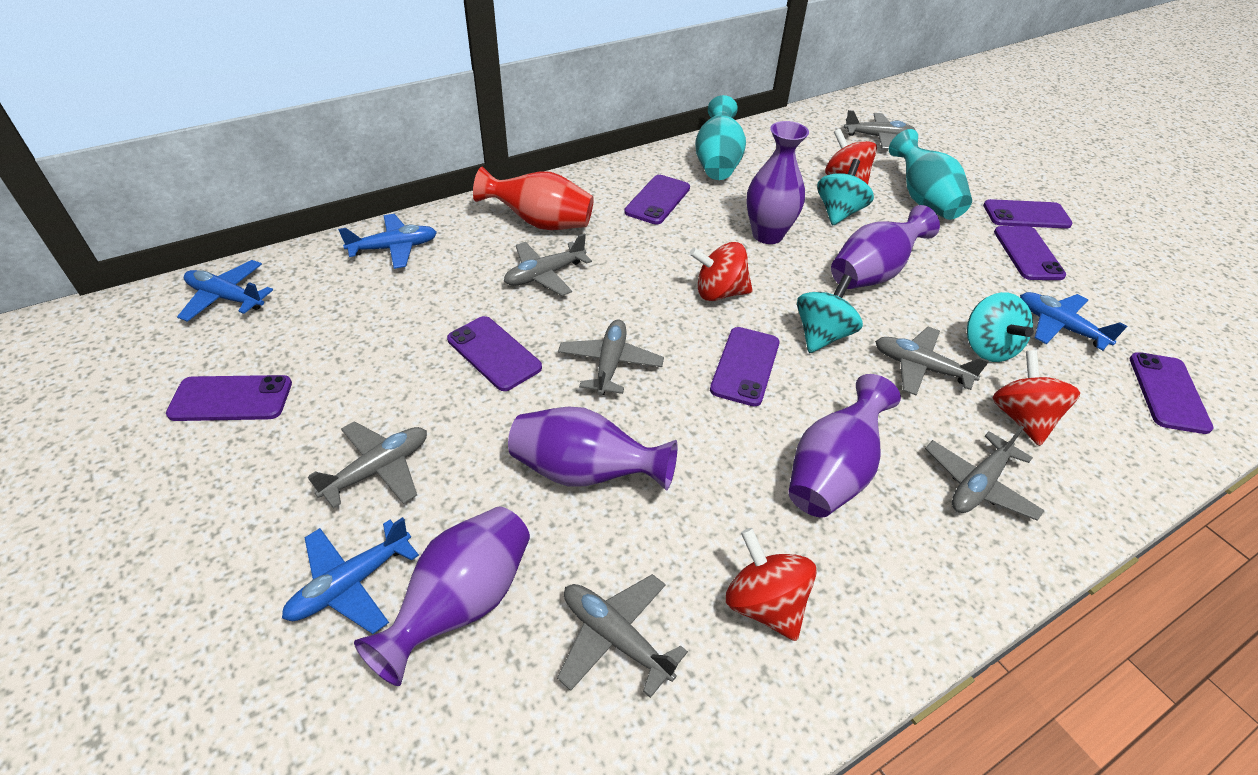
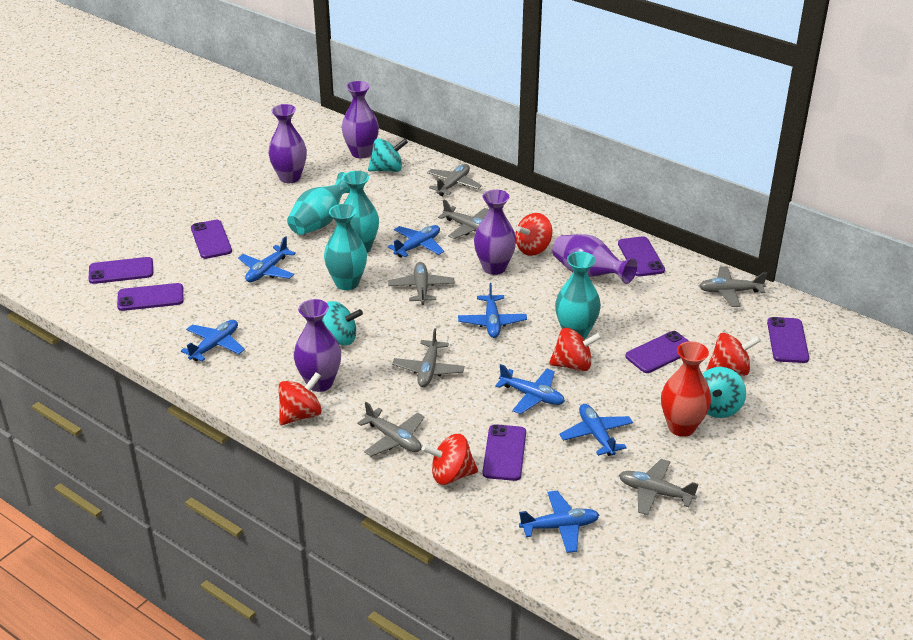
blue plane: [177,260,273,322] [282,517,419,634] [338,214,437,269] [1020,292,1128,351] = 4 -> [181,320,245,361] [238,236,296,282] [388,225,444,258] [458,283,527,338] [495,364,565,414] [519,491,599,553] [559,404,633,456] = 7
red spinning top: [690,242,753,301] [726,528,817,641] [825,129,877,184] [993,350,1080,446] = 4 -> [278,372,322,425] [422,434,478,485] [515,213,552,256] [549,328,602,371] [707,333,761,376] = 5
turquoise vase: [695,95,746,180] [889,129,972,220] = 2 -> [287,172,350,235] [324,204,367,290] [343,171,379,253] [555,251,601,339] = 4

